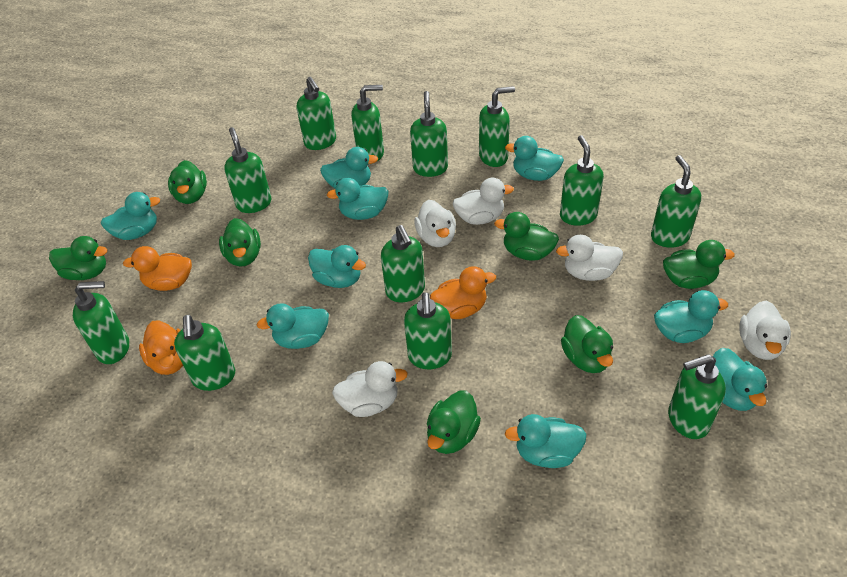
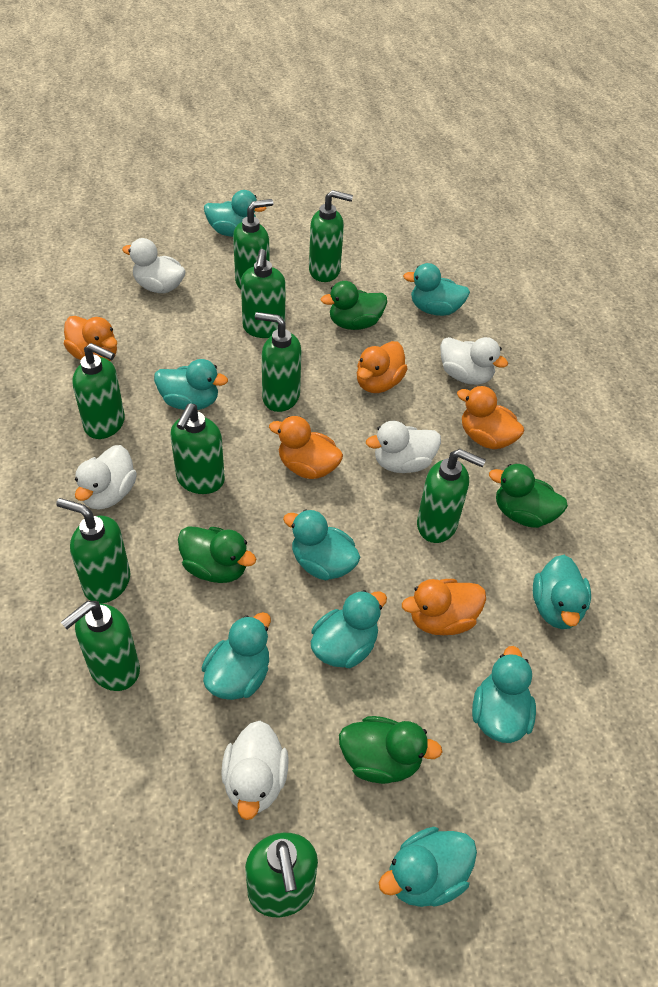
green duck: [49,236,107,280] [168,160,207,204] [219,218,261,267] [427,391,481,454] [494,212,559,261] [561,315,613,373] [663,240,735,289] = 7 -> [178,526,256,583] [320,281,387,330] [339,716,443,784] [489,464,568,528] = 4
green soap dispenser: [73,281,129,364] [174,315,235,391] [224,127,272,213] [297,77,336,150] [351,85,384,161] [381,225,425,302] [404,292,452,369] [410,91,448,177] [479,86,515,167] [560,135,604,226] [651,155,701,248] [668,354,726,439] = 12 -> [56,498,130,603] [61,601,140,691] [72,343,125,439] [171,403,225,494] [233,199,273,290] [241,249,286,338] [245,833,318,917] [255,312,301,412] [309,190,353,282] [417,449,486,543] = 10
orange duck: [123,246,192,291] [139,320,183,375] [430,266,496,319] = 3 -> [64,316,117,361] [269,416,343,479] [357,341,408,393] [402,579,486,635] [457,386,524,449] = 5

